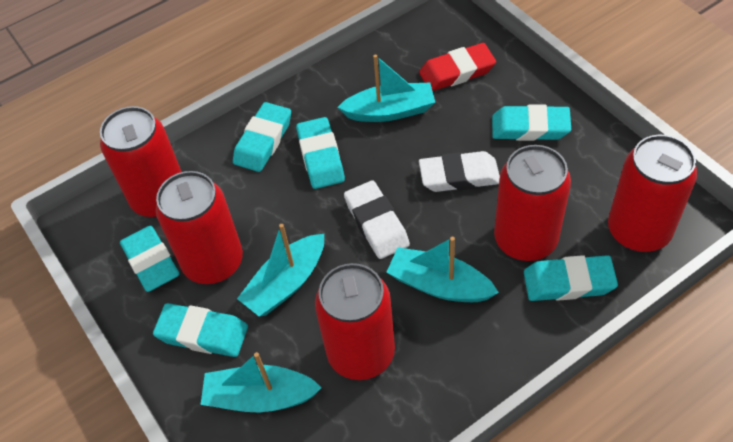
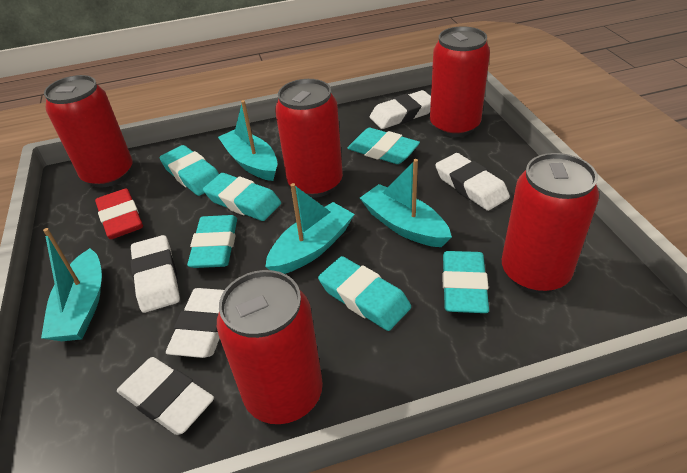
white eraser: [344,180,410,259] [419,151,500,192] = 2 -> [117,357,214,435] [130,235,180,313] [166,288,224,358] [370,90,431,129] [435,153,510,211] = 5

